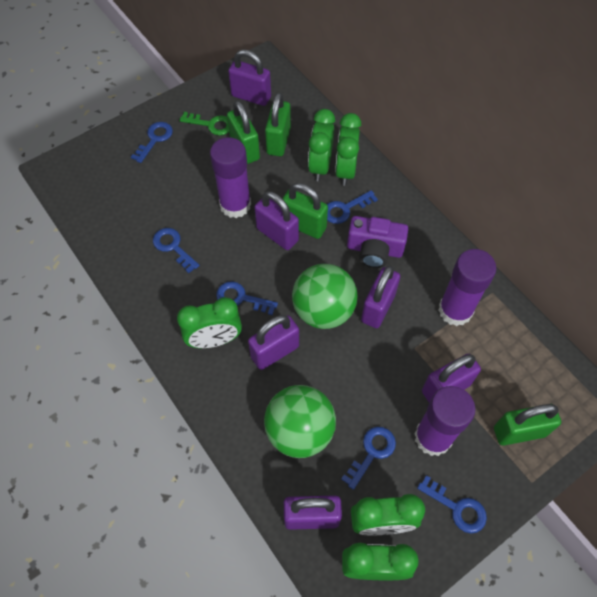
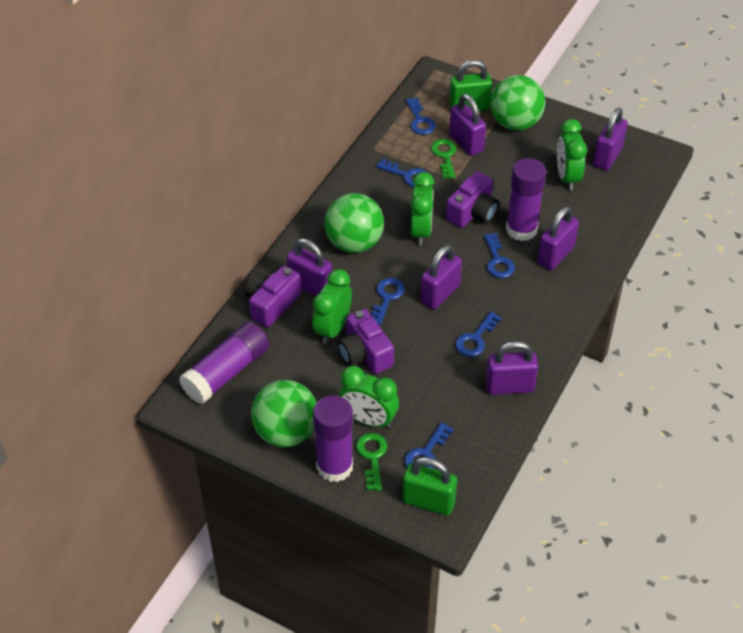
green ball: [264,385,336,458] [292,264,358,329] = 2 -> [251,380,317,447] [324,193,384,253] [490,75,545,130] = 3
green clock: [177,297,242,348] [308,109,335,181] [335,113,361,186] [342,543,419,580] [351,494,425,536] = 5 -> [312,269,352,344] [339,366,399,428] [411,172,434,246] [557,119,587,191] = 4
green key: [179,112,229,135] = 1 -> [356,433,387,491] [431,139,457,179] = 2
green padlock: [227,101,260,164] [265,92,291,156] [282,183,328,239] [494,404,561,445] = 4 -> [403,457,457,516] [449,60,492,111] = 2
purple camera: [347,216,408,268] = 1 -> [245,266,301,327] [338,309,394,374] [446,171,499,228] = 3

